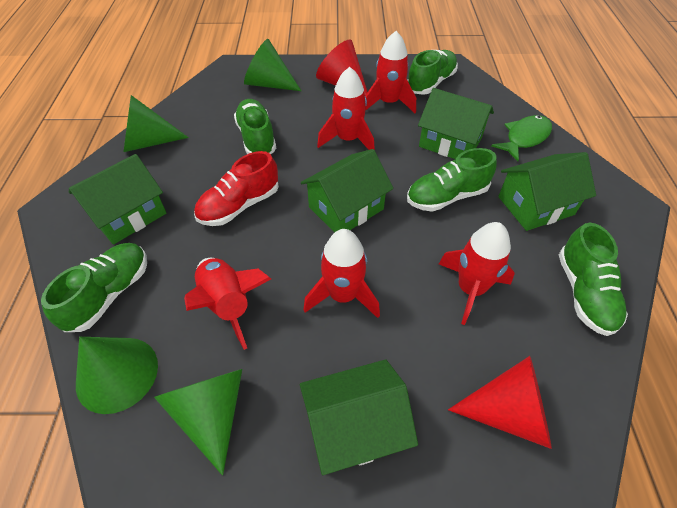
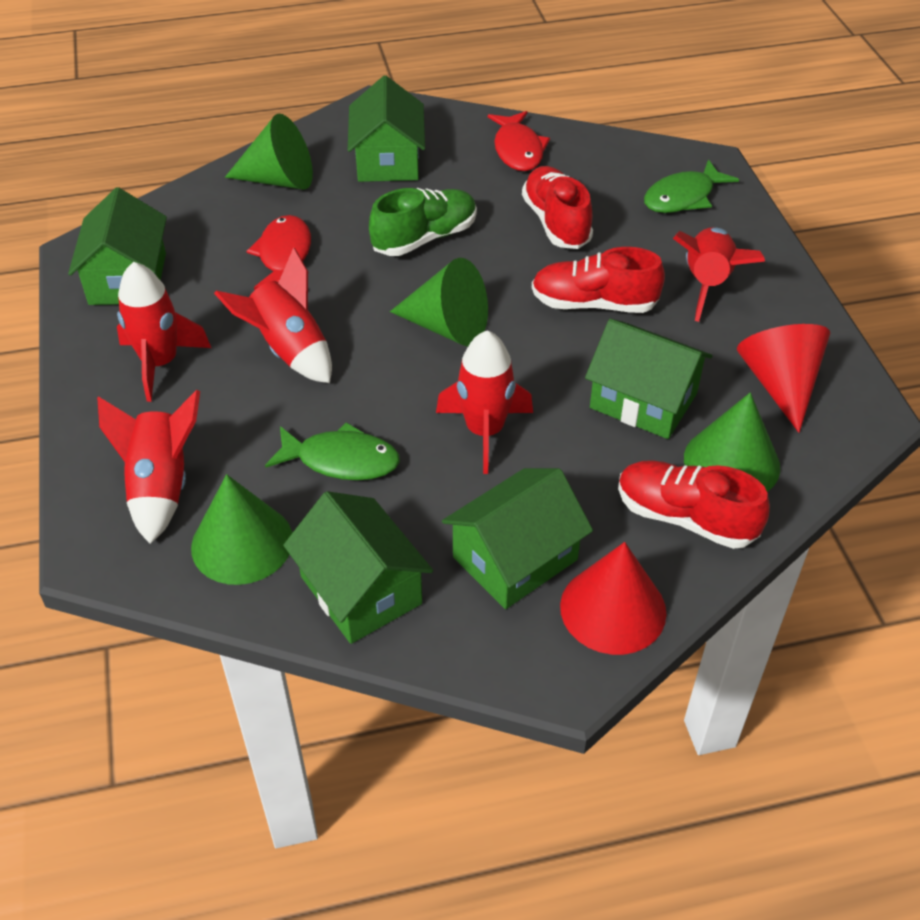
green fish: [491,115,552,161] = 1 -> [265,422,400,480] [644,159,739,213] = 2
green shoe: [41,243,147,332] [234,99,276,154] [407,50,458,95] [407,148,497,212] [559,223,628,336] = 5 -> [369,188,477,256] = 1
red fish: none = 0 -> [247,215,311,290] [488,111,550,171] = 2
red shoe: [194,151,279,226] = 1 -> [522,166,593,249] [532,247,665,313] [618,460,770,549] = 3

